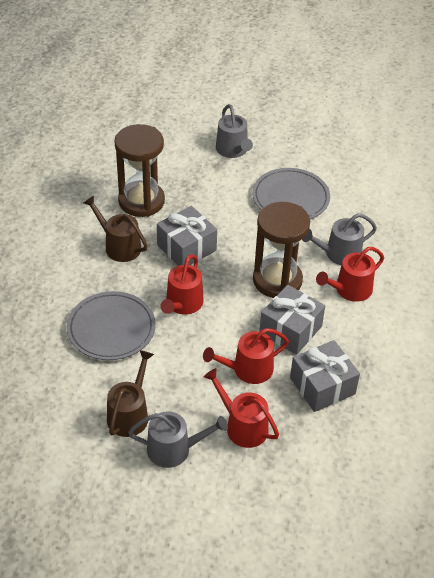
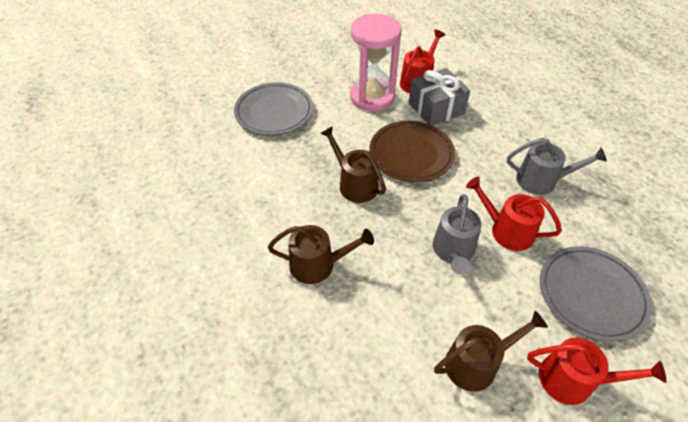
brown hourglass: [115,124,165,217] [253,202,310,298] = 2 -> none = 0
brown plate: none = 0 -> [370,121,455,182] = 1
brown watering can: [84,195,148,262] [107,350,154,437] = 2 -> [268,225,374,284] [320,126,386,203] [434,311,548,392] = 3
grey gift: [157,206,217,265] [259,285,325,355] [290,340,360,412] = 3 -> [409,68,470,125] = 1
grey watering can: [128,411,228,468] [216,104,253,158] [302,213,377,265] = 3 -> [433,194,482,274] [507,138,607,195] = 2
pink hourglass: none = 0 -> [350,14,402,111] = 1
red watering can: [160,254,204,315] [203,328,289,384] [204,368,279,448] [316,247,384,302] = 4 -> [400,30,445,94] [466,177,562,251] [527,337,666,405] = 3

